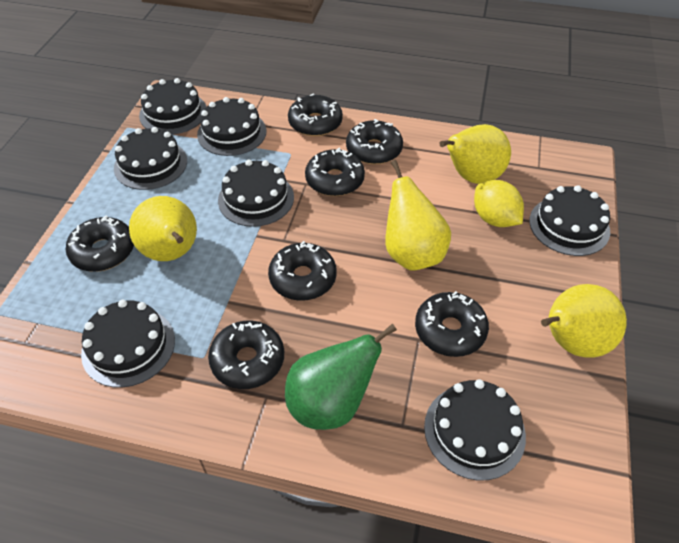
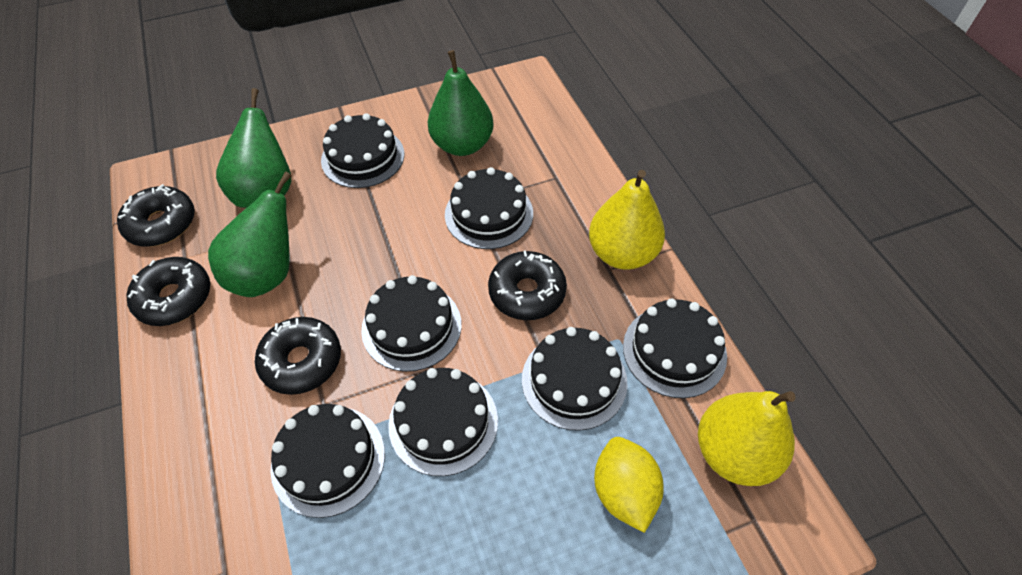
black donut: [66,215,134,272] [208,321,284,389] [268,241,337,301] [288,93,343,136] [305,148,365,196] [346,119,403,164] [415,291,489,357] = 7 -> [117,184,195,247] [126,257,210,326] [255,317,341,395] [488,250,567,320] = 4
green pear: [285,324,397,430] = 1 -> [208,171,292,297] [216,88,291,208] [428,50,494,156] = 3
yellow pear: [129,196,197,261] [385,160,451,270] [439,124,511,184] [541,284,627,357] = 4 -> [589,170,665,270] [698,391,796,486] = 2

